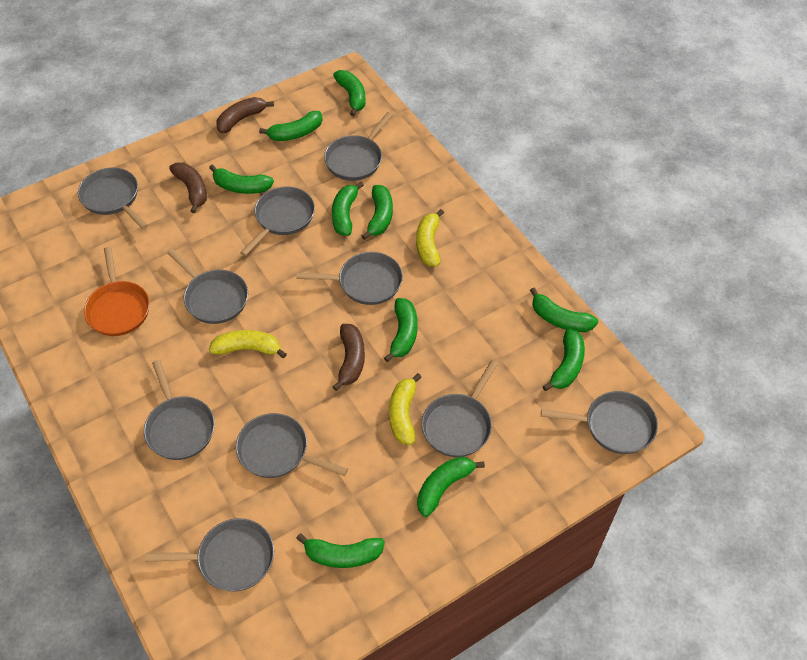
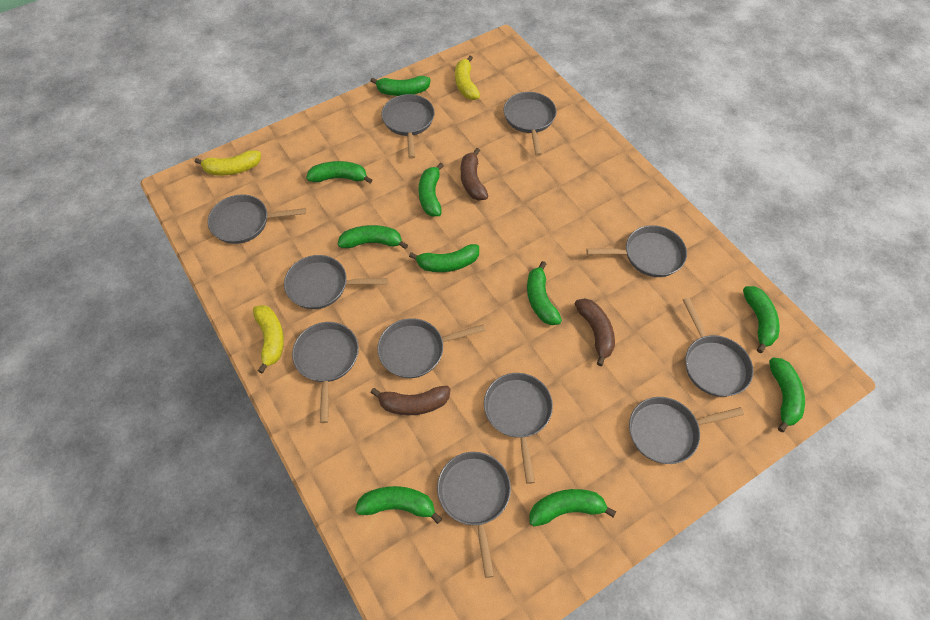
grey pan: [78,167,148,229] [144,360,215,460] [145,518,274,591] [167,249,248,324] [236,413,348,478] [240,186,315,256] [297,252,403,305] [324,112,392,181] [421,360,498,457] [541,391,658,454] = 10 -> [208,195,306,244] [284,255,388,309] [292,322,359,423] [377,318,485,378] [381,94,435,159] [437,452,511,578] [484,373,553,484] [504,92,557,156] [586,225,687,277] [629,397,744,464] [683,298,753,397] = 11
orange pan: [84,247,150,336] = 1 -> none = 0

